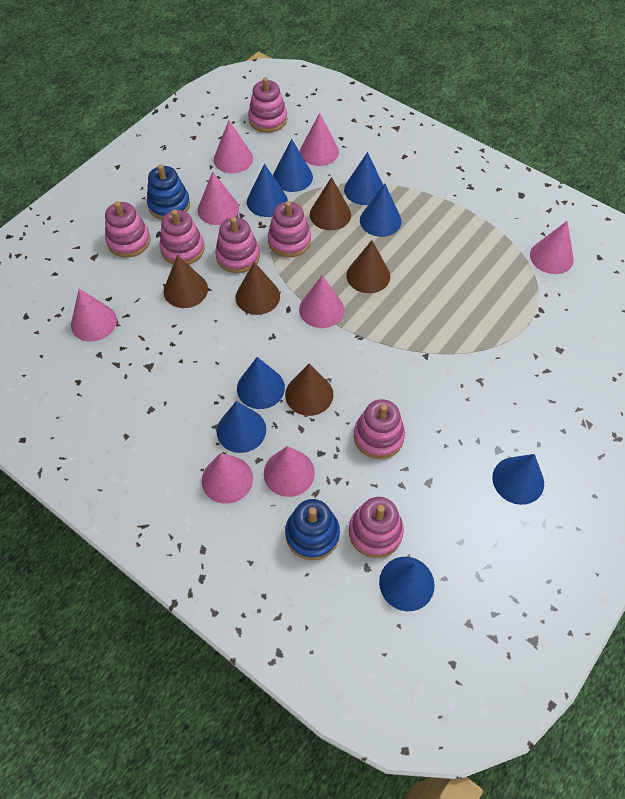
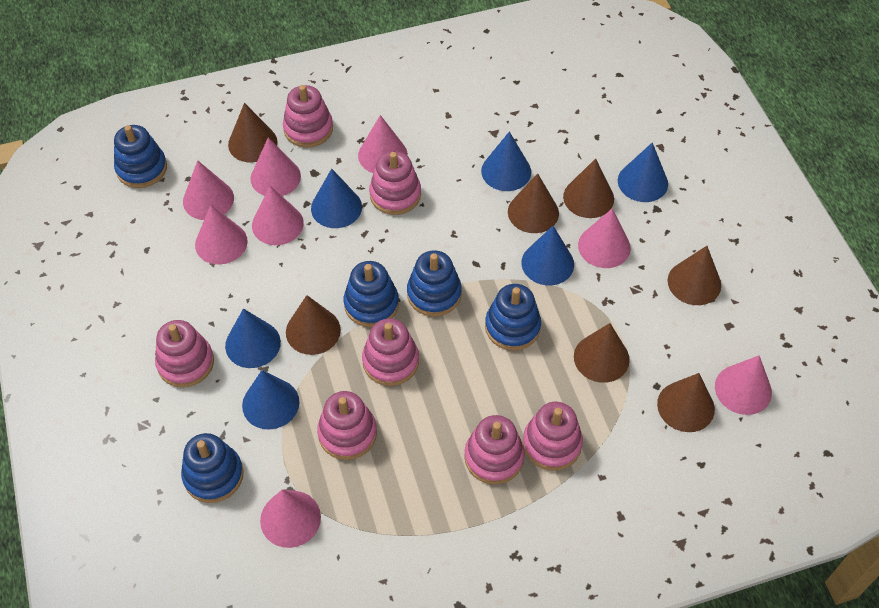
blue cone: [217,401,266,453] [237,357,285,409] [247,164,288,217] [273,139,313,192] [344,152,383,205] [360,184,402,237] [379,557,435,611] [492,454,544,505] = 8 -> [225,308,281,368] [242,370,299,430] [311,169,362,228] [481,131,531,191] [521,226,574,285] [618,142,668,202] = 6
blue stacking toy: [147,164,190,220] [285,499,340,560] = 2 -> [114,125,167,188] [181,433,244,503] [344,261,399,327] [407,250,462,317] [485,284,541,351] = 5
brown cone: [164,255,208,308] [236,262,280,315] [285,364,334,416] [310,177,351,230] [346,240,390,293] = 5 -> [228,103,278,162] [286,295,341,355] [508,174,559,233] [563,158,614,218] [574,323,630,383] [657,373,715,432] [668,246,721,305] = 7

